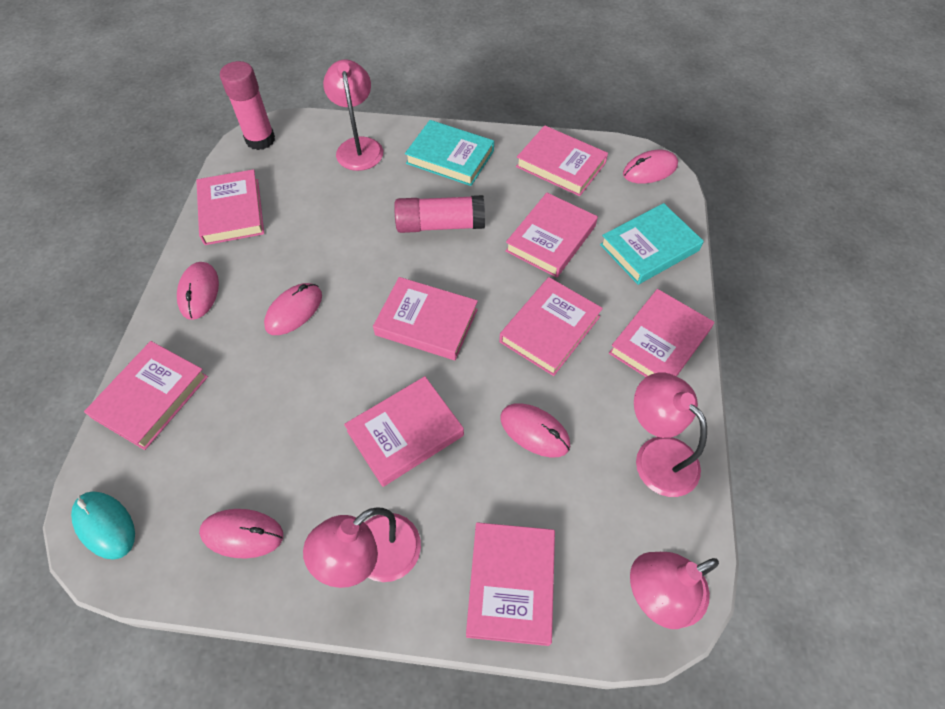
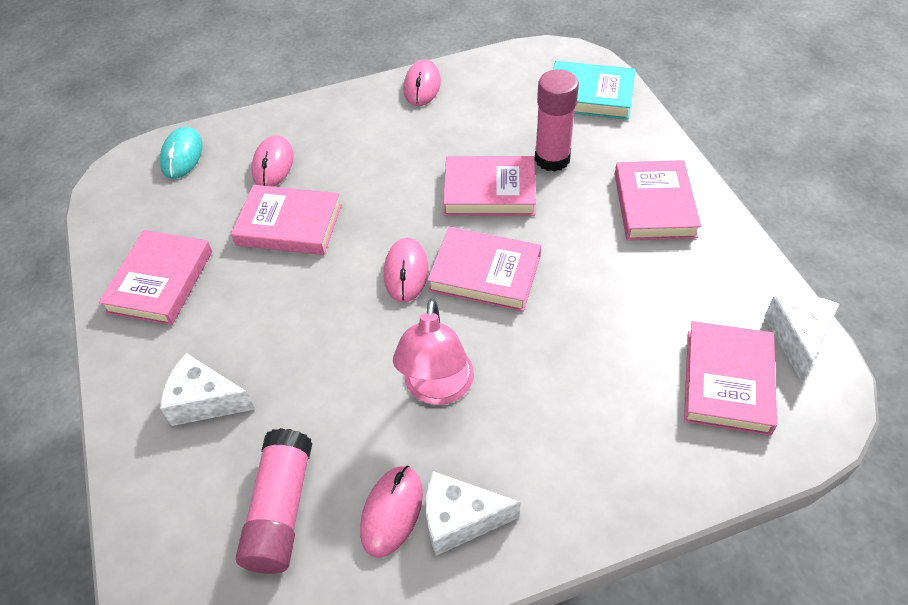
pink book: [84,341,208,450] [196,169,264,245] [344,376,464,487] [373,277,478,360] [466,522,555,646] [499,277,603,376] [505,193,598,278] [516,125,608,196] [609,289,714,377] = 9 -> [98,230,212,325] [231,185,342,255] [427,227,541,312] [443,156,536,216] [615,160,701,240] [684,321,777,436] = 6
pink lamp: [303,507,421,588] [323,60,383,171] [630,552,719,629] [634,373,707,497] = 4 -> [393,298,474,405] = 1
pink mouse: [177,262,219,320] [199,509,283,559] [264,283,322,335] [500,403,570,458] [623,150,678,184] = 5 -> [251,135,294,187] [360,466,423,558] [384,238,428,303] [403,59,441,106] = 4
turquoise book: [405,120,494,186] [600,203,704,285] = 2 -> [553,61,636,119] = 1
white cheese: none = 0 -> [160,353,255,426] [426,471,521,556] [764,294,839,381] = 3

